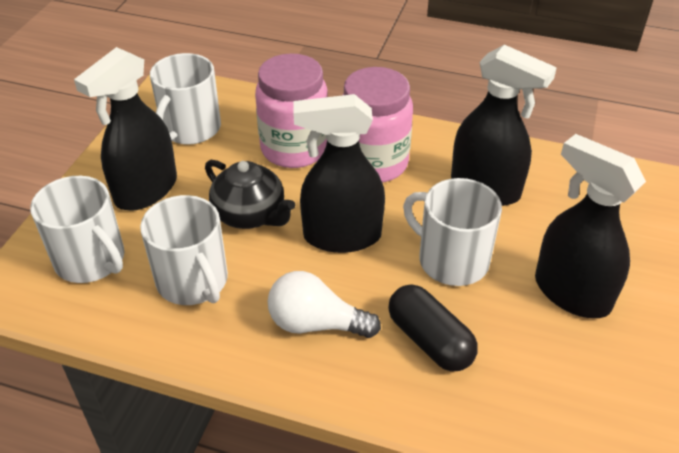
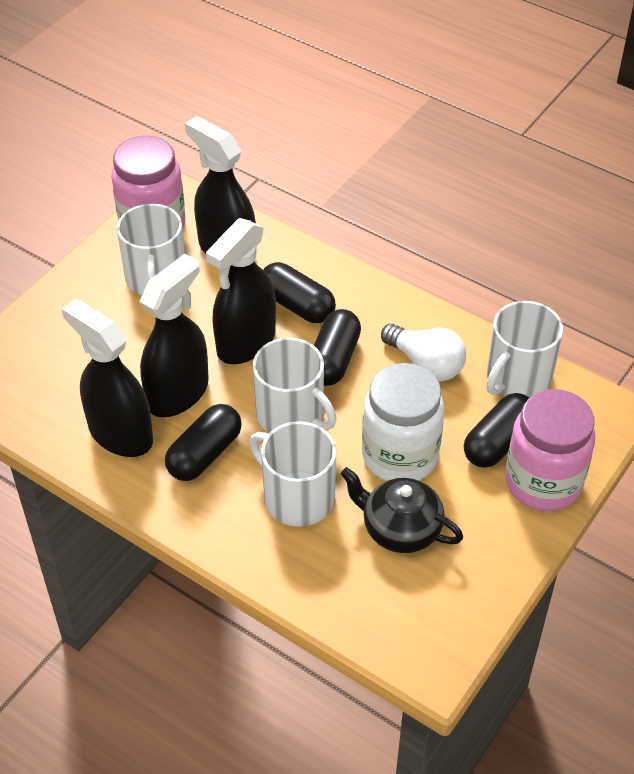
black capsule: [388,284,478,371] = 1 -> [165,404,242,481] [263,262,336,323] [314,309,361,386] [464,393,529,468] = 4
white jar: none = 0 -> [362,363,444,481] = 1

